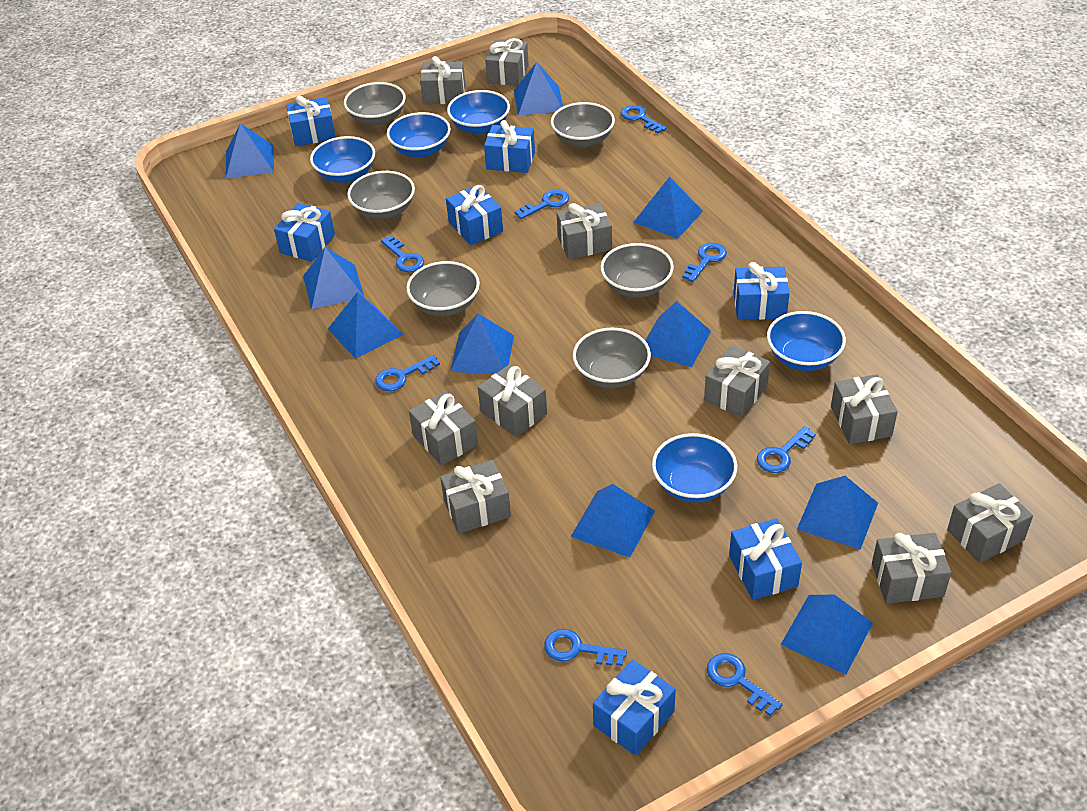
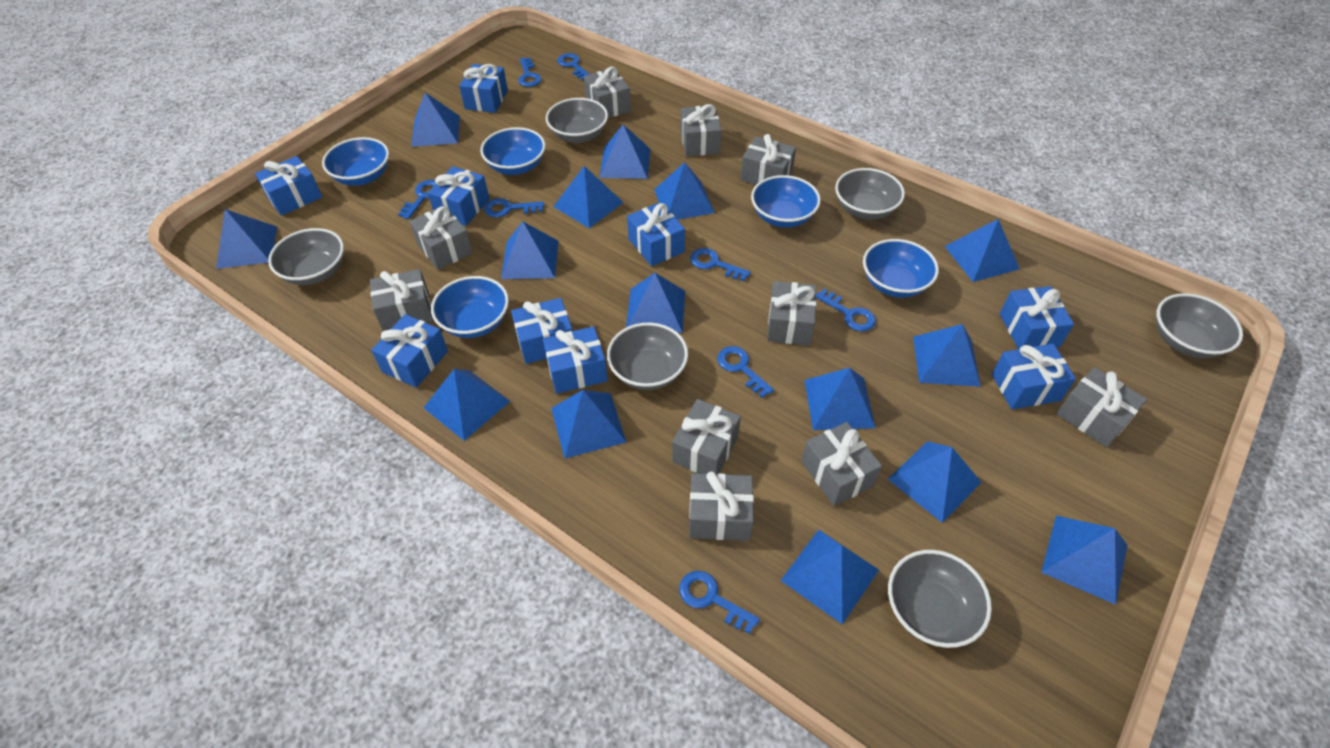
blue gift: [274,203,335,262] [286,96,336,146] [446,185,503,245] [484,120,535,173] [593,660,676,756] [729,518,802,600] [734,262,790,320] = 7 -> [255,156,322,216] [371,314,448,388] [428,166,489,226] [459,64,508,113] [511,298,572,364] [543,326,608,394] [627,202,685,266] [992,344,1076,409] [1000,286,1074,349] = 9
blue pyramid: [226,123,274,179] [303,247,364,309] [328,292,403,359] [450,313,514,374] [514,62,563,116] [571,484,655,558] [634,177,703,239] [645,301,711,367] [781,595,873,674] [797,476,878,550] = 10 -> [216,209,277,269] [411,93,460,147] [424,369,510,441] [501,221,558,279] [551,390,626,458] [553,166,623,228] [600,124,650,179] [626,273,685,333] [654,162,715,220] [780,530,879,624] [804,368,875,430] [888,441,982,523] [913,324,981,387] [945,219,1020,282] [1041,516,1127,605] = 15

